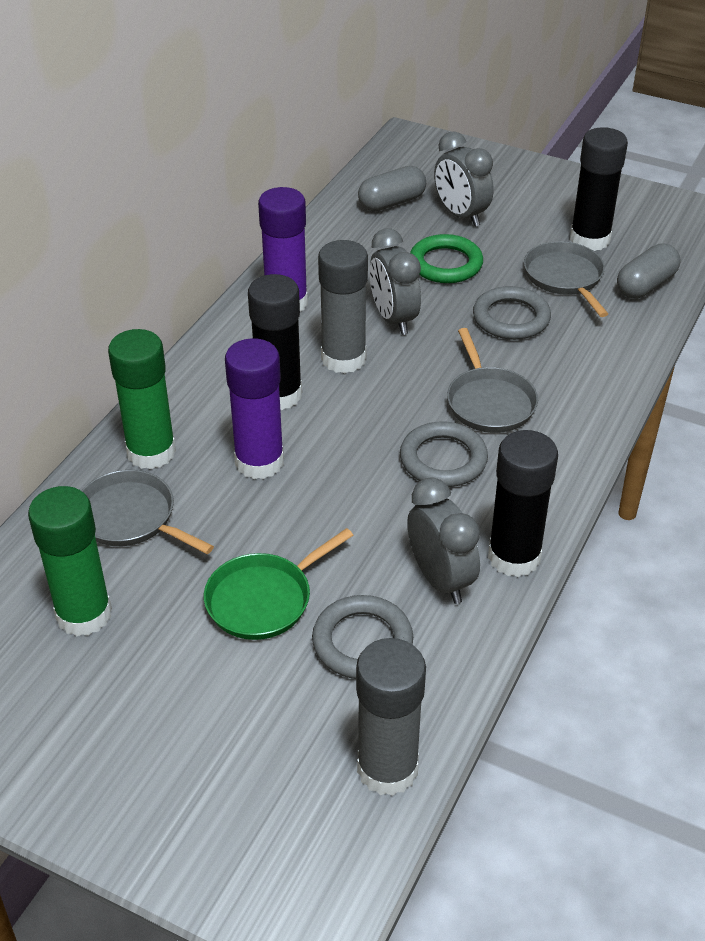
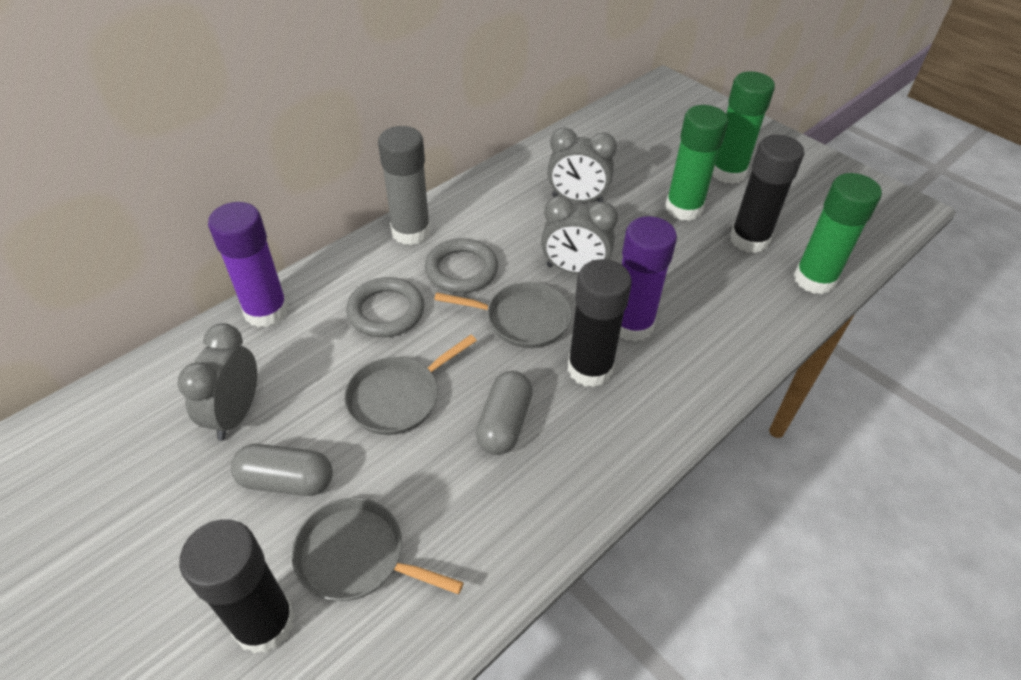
green glue stick: [28,486,112,636] [108,329,176,469] = 2 -> [665,105,728,221] [712,71,775,184] [794,173,882,294] = 3
green pan: [204,528,353,640] = 1 -> none = 0
green ring: [410,234,483,283] = 1 -> none = 0
grey glue stick: [318,240,368,373] [356,638,426,796] = 2 -> [378,126,431,245] = 1
grey ring: [312,595,413,679] [400,421,488,487] [473,286,551,340] = 3 -> [346,277,424,338] [425,238,498,293] = 2

